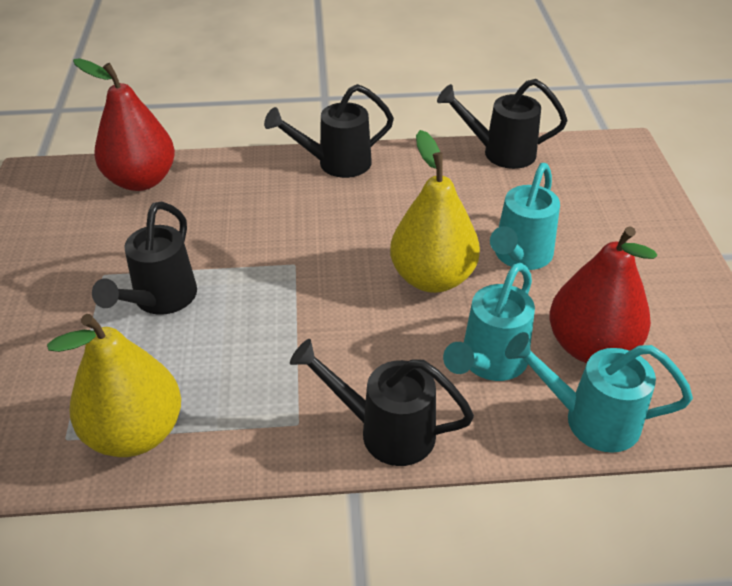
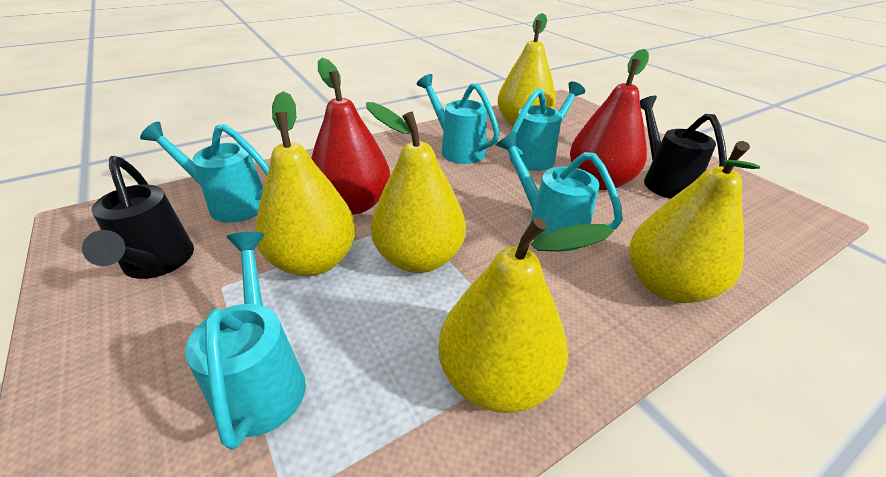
black watering can: [92,202,197,315] [264,84,394,178] [290,339,474,466] [437,79,567,169] = 4 -> [82,156,194,279] [640,96,727,199] = 2
turquoise watering can: [443,263,535,381] [490,163,560,270] [505,332,693,453] = 3 -> [140,122,269,223] [185,232,306,450] [416,74,500,164] [496,132,623,251] [509,81,585,171] = 5
yellow pear: [47,314,181,457] [390,130,480,293] = 2 -> [255,91,356,276] [366,102,466,273] [438,217,614,413] [498,13,556,127] [629,141,760,303] = 5

